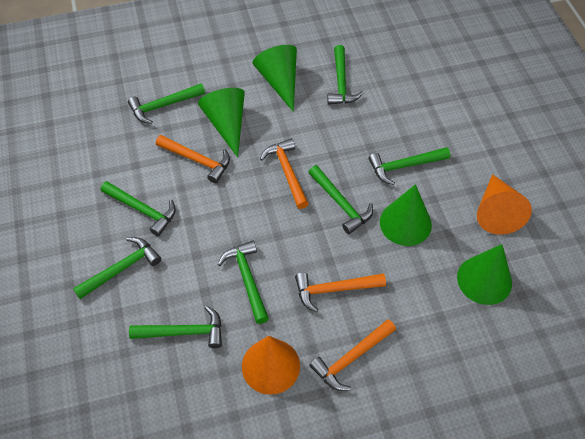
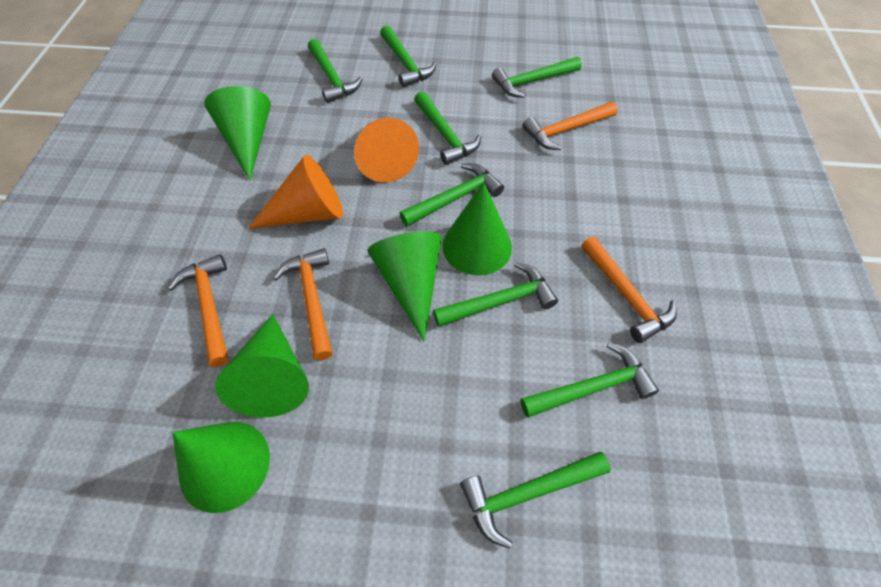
green cone: [198,88,245,157] [253,45,297,112] [380,184,432,246] [457,244,512,305] = 4 -> [172,422,270,513] [204,86,271,180] [215,314,309,418] [367,232,442,342] [442,182,512,276] = 5

